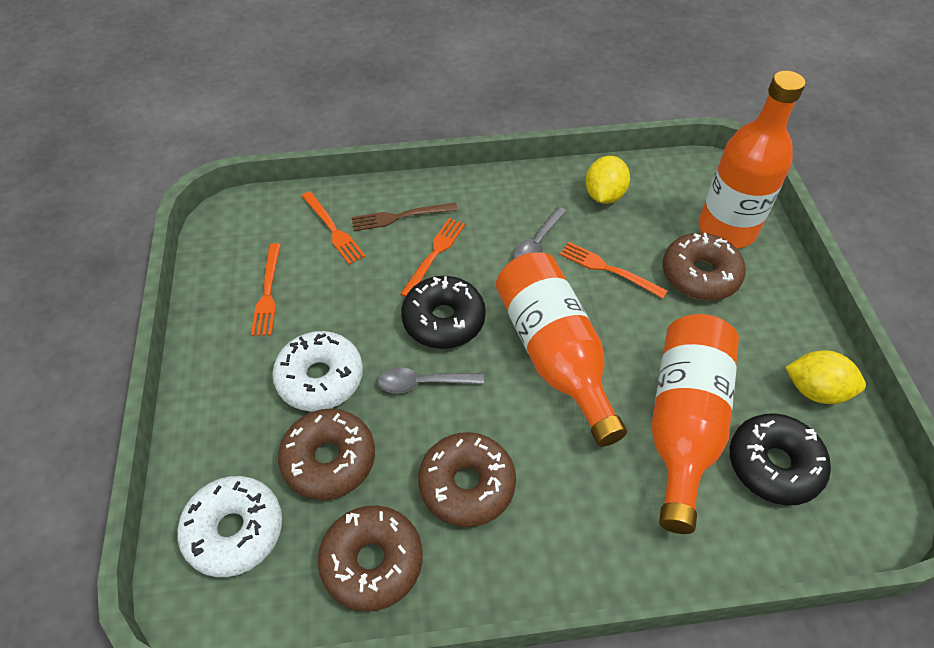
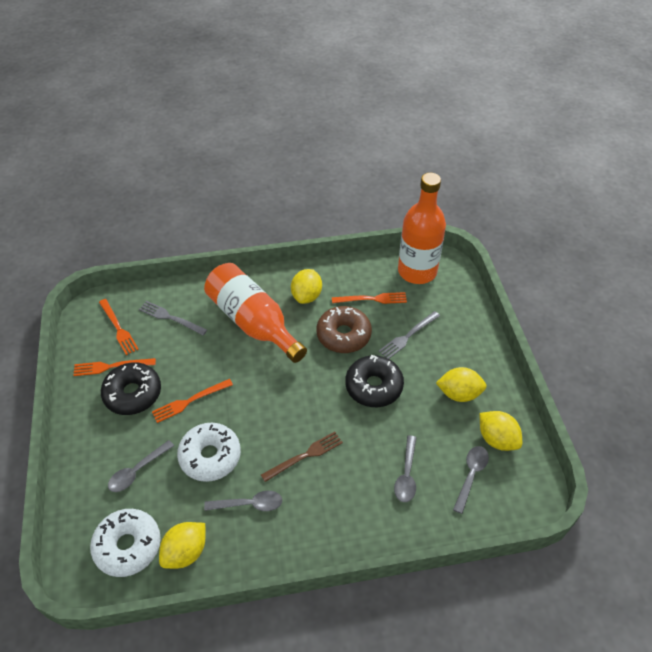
brown donut: [278,409,375,500] [318,506,423,612] [418,432,516,527] [663,233,746,300] = 4 -> [316,306,372,353] = 1
grey fork: none = 0 -> [139,301,207,335] [378,311,440,359] = 2
grey spoon: [378,367,484,393] [513,207,567,259] = 2 -> [108,440,174,492] [204,491,282,511] [394,435,417,502] [453,446,489,514] = 4
orange bottle: [496,252,627,447] [651,314,739,534] [699,70,805,248] = 3 -> [204,263,307,363] [398,173,446,284] = 2
yellow lemon: [585,156,630,204] [785,350,866,404] = 2 -> [159,522,205,569] [291,269,322,304] [436,367,487,402] [480,411,522,451] = 4

